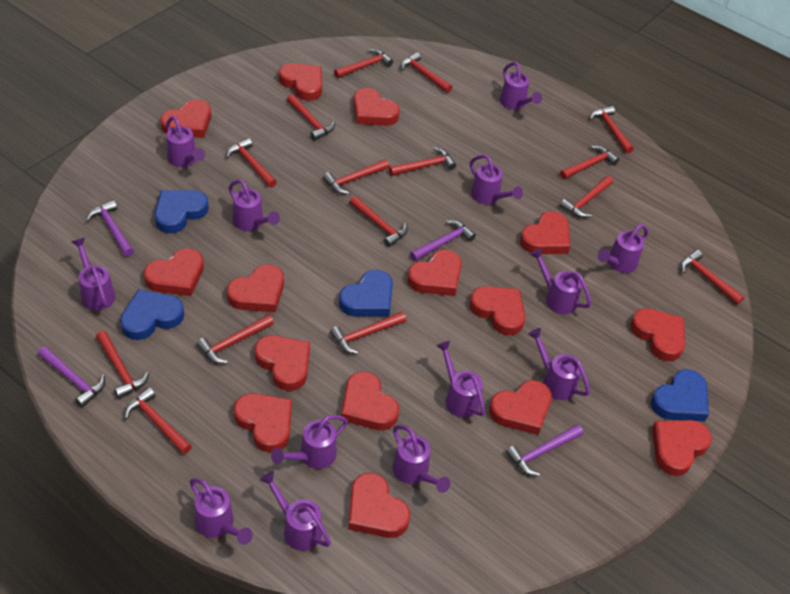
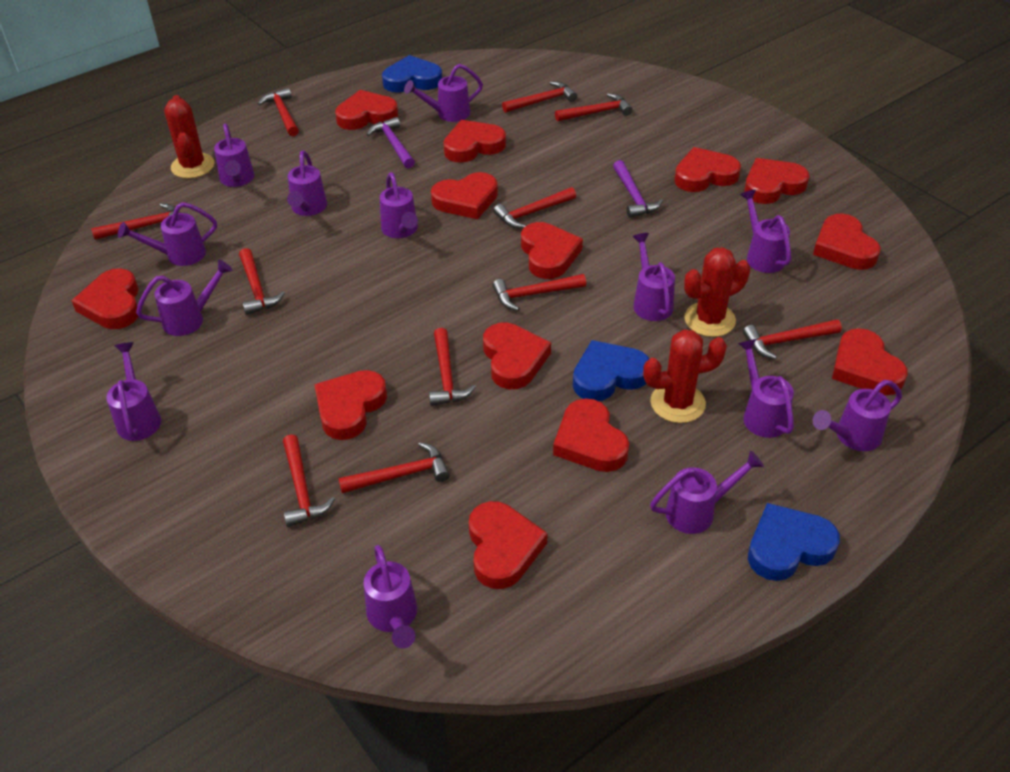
blue heart: [120,289,184,340] [155,190,209,233] [339,270,393,317] [651,369,709,421] = 4 -> [382,55,442,93] [573,340,649,401] [748,503,840,581] = 3
purple hammer: [38,346,105,408] [86,200,134,257] [410,220,476,261] [506,424,583,476] = 4 -> [366,117,415,168] [613,160,663,218] = 2
red cactus: none = 0 -> [164,95,215,179] [643,329,727,423] [684,247,750,337] = 3
red hammer: [96,331,149,399] [124,387,192,454] [196,315,274,364] [226,138,277,188] [287,94,335,140] [323,159,389,194] [330,312,406,354] [334,49,393,78] [349,196,408,247] [389,147,456,176] [401,52,452,93] [560,145,619,179] [560,176,613,218] [590,106,634,154] [681,250,744,305] = 15 -> [91,203,175,240] [239,248,285,315] [258,88,299,136] [283,434,335,527] [338,442,450,493] [429,328,476,406] [492,274,586,311] [493,187,576,228] [502,81,577,113] [555,93,633,121] [743,319,842,359] = 11
red heart: [144,248,204,296] [161,99,211,138] [227,264,284,312] [234,393,292,453] [255,335,310,391] [279,63,322,101] [341,372,399,430] [348,473,410,538] [353,88,400,126] [407,250,462,296] [469,286,525,336] [489,380,552,435] [520,211,570,254] [630,308,685,361] [652,420,712,476] = 15 -> [71,268,139,329] [314,370,387,440] [335,90,398,130] [431,172,498,219] [443,120,506,163] [469,501,547,589] [483,322,551,389] [521,222,583,279] [553,398,629,472] [674,147,741,192] [744,158,809,204] [813,213,881,270] [832,328,908,395] = 13

